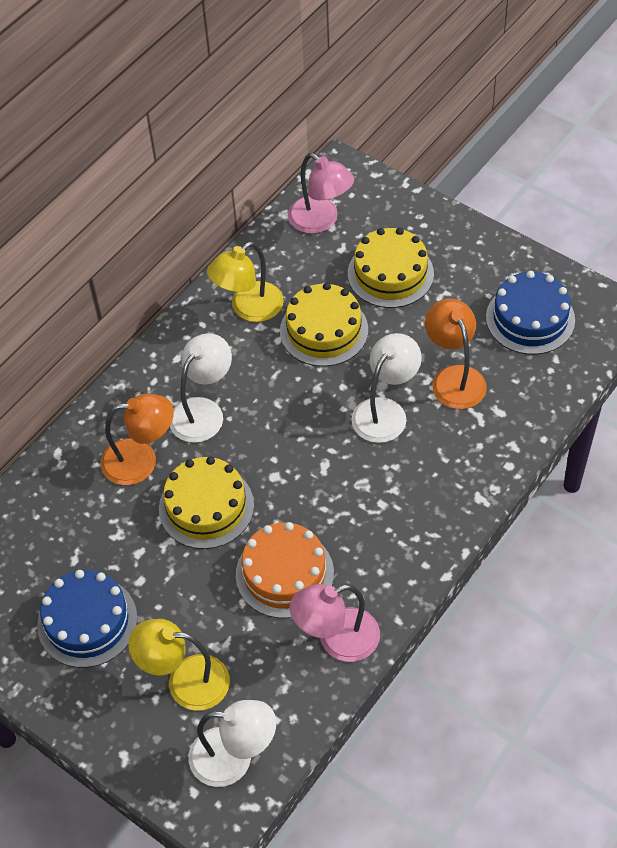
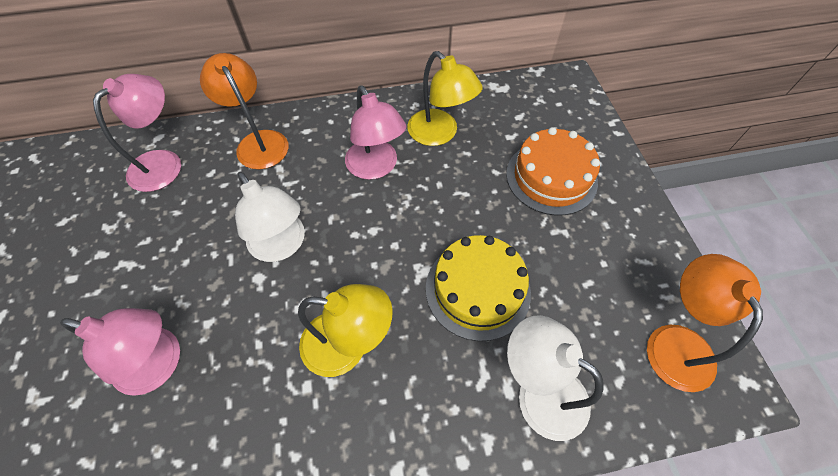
blue cake: [37,570,137,668] [486,271,575,355] = 2 -> none = 0
pink lamp: [288,153,354,234] [290,584,380,662] = 2 -> [60,308,180,396] [93,74,181,192] [345,85,406,180] = 3
white lamp: [170,333,232,443] [189,700,276,787] [352,333,422,443] = 3 -> [235,171,305,262] [507,315,604,441] = 2
yellow cake: [159,456,254,549] [280,283,368,366] [348,228,434,308] = 3 -> [426,235,531,341] = 1

